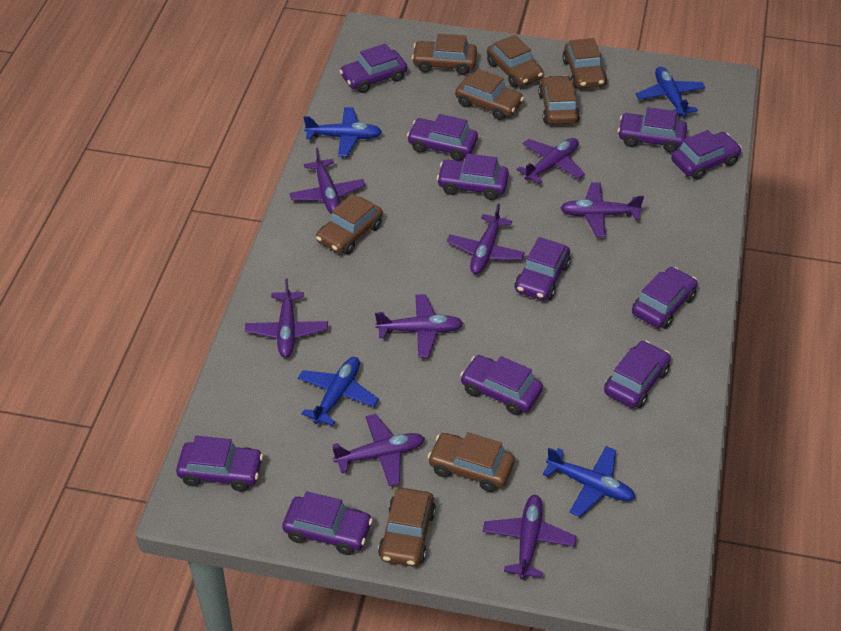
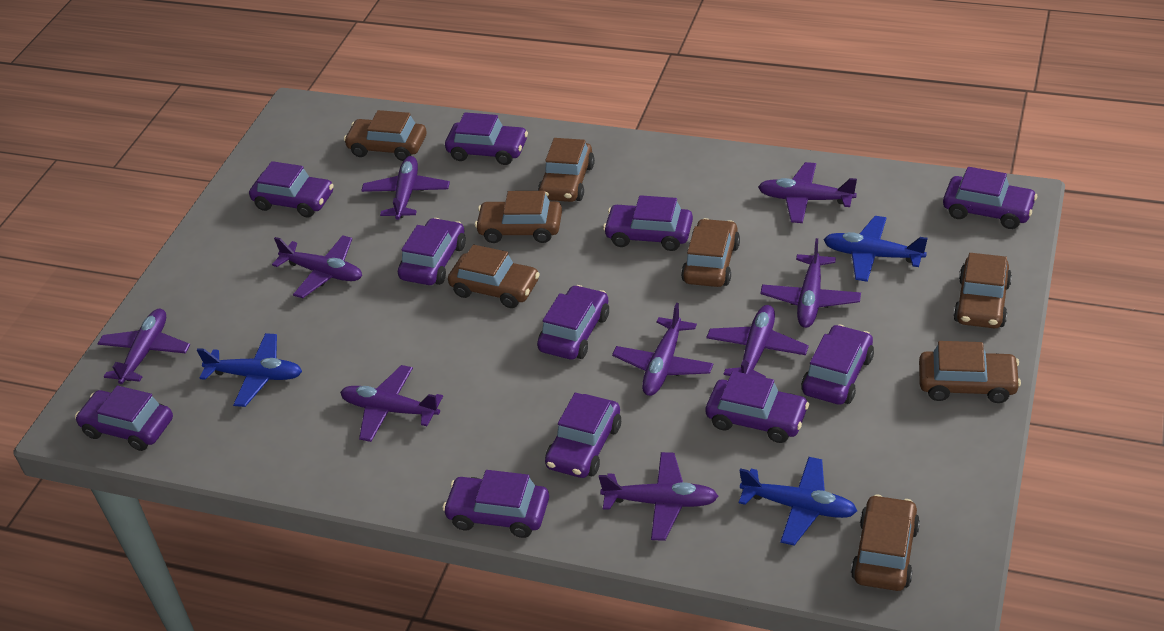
blue plane: [298,357,379,426] [304,107,382,157] [543,446,635,517] [636,67,705,117] = 4 -> [197,333,302,407] [739,457,857,546] [823,216,928,282] = 3
purple plane: [245,279,328,358] [289,148,365,214] [332,414,425,486] [375,294,463,358] [447,204,525,274] [483,495,577,580] [517,138,585,184] [560,182,644,237] = 8 -> [97,309,190,384] [272,235,362,298] [340,365,443,442] [361,156,450,220] [599,452,718,541] [612,303,713,396] [706,305,809,378] [758,162,857,223] [760,238,861,328] = 9

